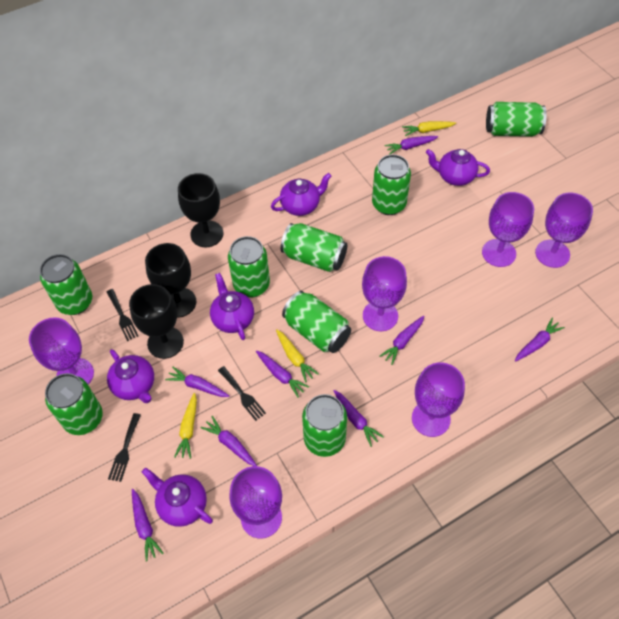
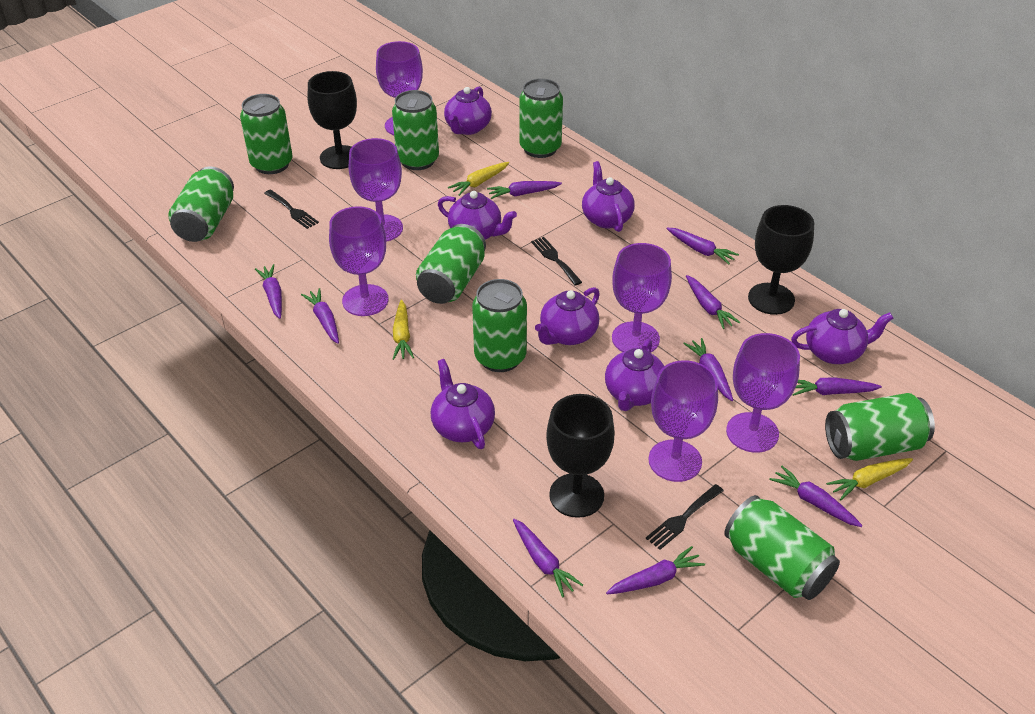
purple carrot: [132,489,164,561] [165,366,229,397] [201,416,257,466] [256,351,309,398] [334,390,384,447] [379,316,424,365] [384,136,438,155] [515,318,565,361] = 8 -> [255,264,282,319] [301,288,339,344] [487,181,562,199] [513,519,583,598] [606,546,705,594] [666,228,739,264] [683,338,733,401] [686,275,740,329] [769,466,863,527] [792,377,882,396] = 10
purple teapot: [107,349,154,403] [142,468,213,527] [210,273,254,340] [271,173,331,216] [426,149,490,186] = 5 -> [431,359,495,449] [438,191,517,240] [444,87,492,135] [535,287,600,345] [582,161,635,232] [605,339,664,411] [791,309,893,364] = 7

